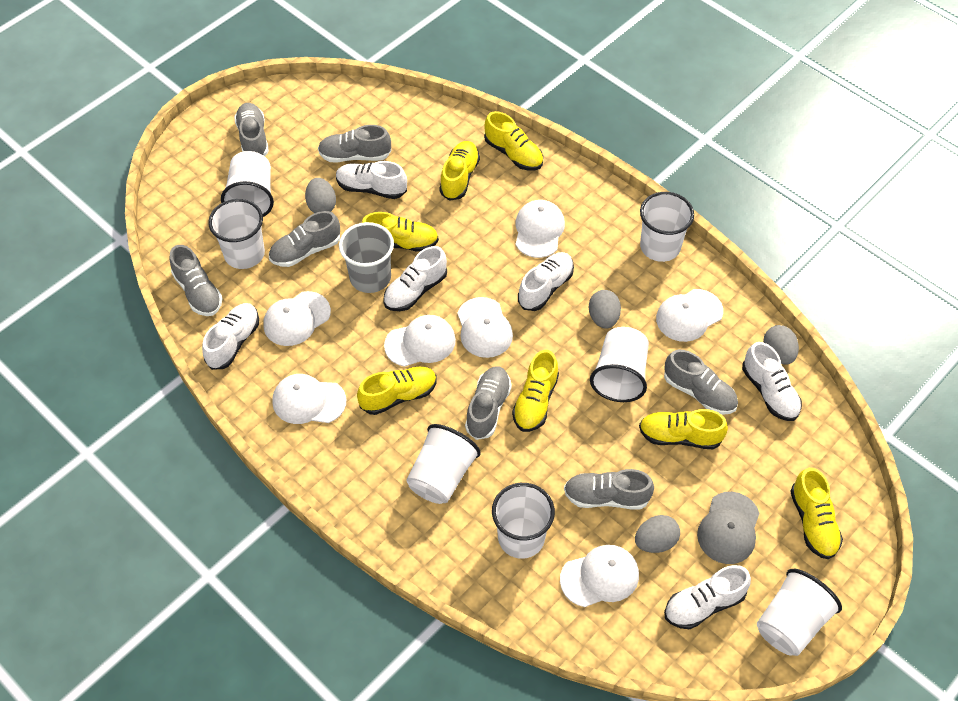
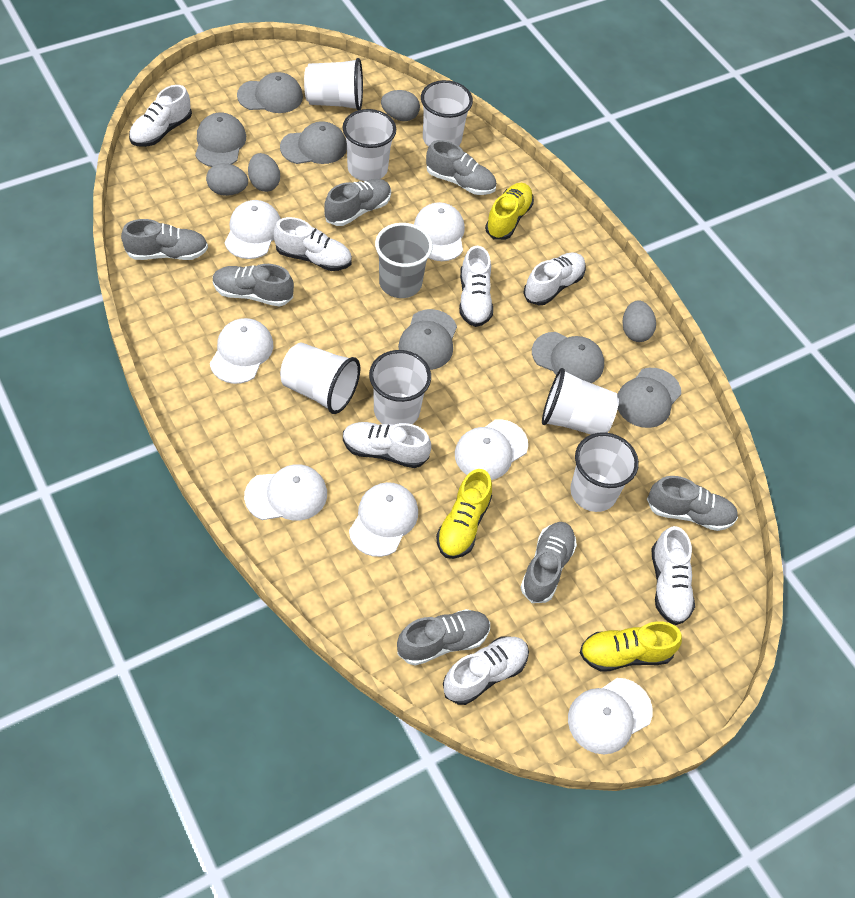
grey cap: [697,492,760,564] = 1 -> [195,113,246,167] [237,72,303,113] [280,121,347,164] [398,309,457,370] [532,332,604,383] [617,368,681,428] = 6
white shoe: [202,303,259,370] [336,161,407,199] [383,246,447,311] [518,252,574,311] [664,565,751,629] [742,342,802,421] = 6 -> [129,85,192,147] [274,217,352,271] [343,422,431,468] [443,636,529,705] [459,246,493,327] [523,252,586,305] [651,526,695,625] = 7
yellow shoe: [357,367,437,415] [362,212,439,252] [439,141,480,201] [484,111,543,171] [512,350,559,432] [639,409,728,449] [790,468,843,559] = 7 -> [436,469,492,559] [485,183,534,240] [580,622,682,672] = 3

